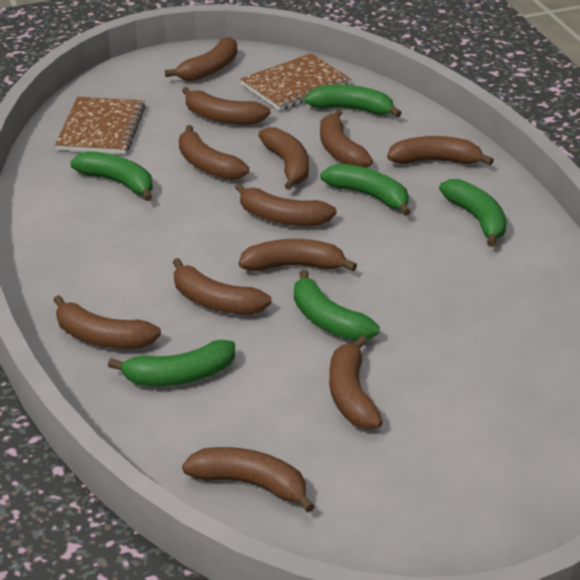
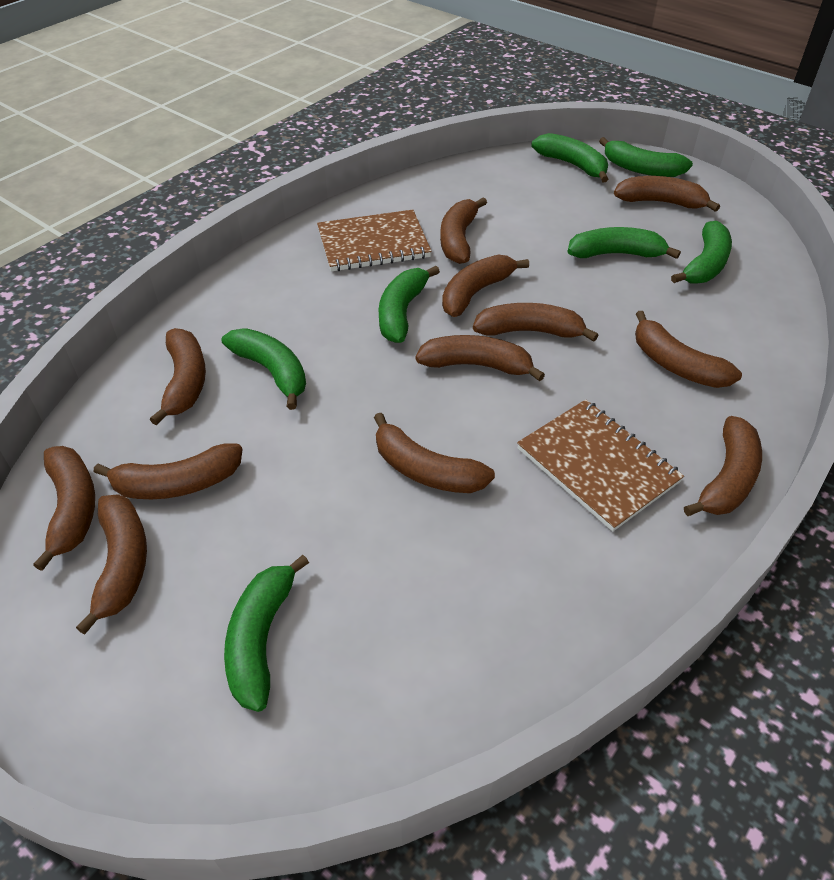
green banana: [70,151,153,201] [108,340,235,386] [294,269,380,341] [304,85,402,118] [320,164,411,216] [439,179,507,247] = 6 -> [221,328,306,410] [224,555,309,712] [379,266,440,343] [531,133,608,183] [568,227,681,259] [599,137,693,177] [671,221,732,284] = 7

